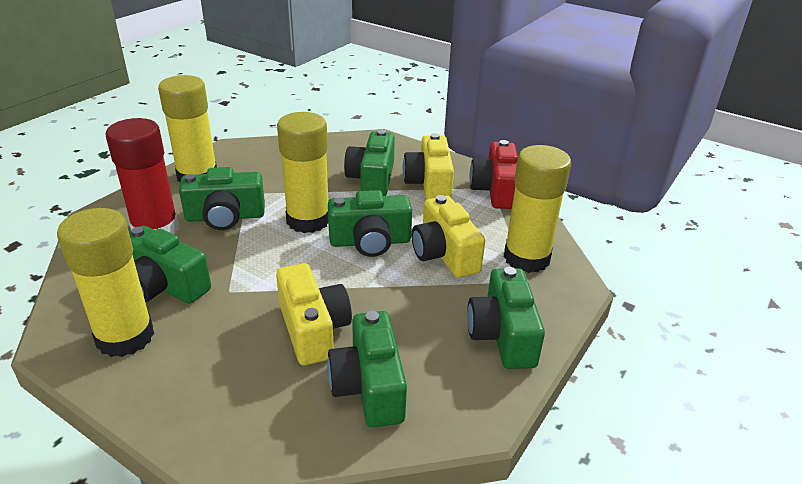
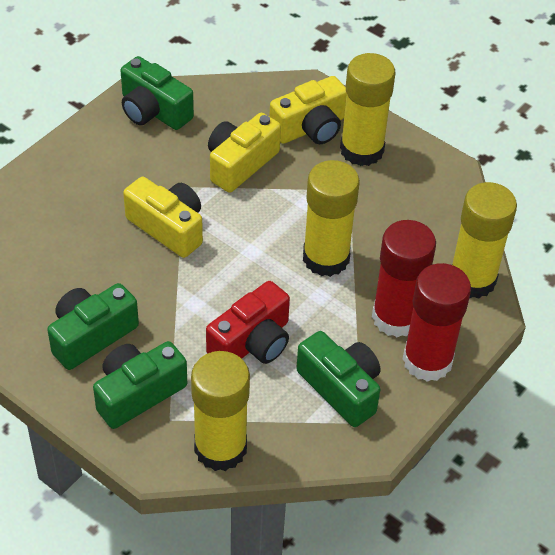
green camera: [129,226,211,304] [179,167,265,230] [327,311,407,427] [328,190,412,257] [344,130,395,196] [467,267,545,369] = 6 -> [47,283,139,370] [93,341,187,429] [120,56,194,130] [296,331,380,427] = 4
red glue stick: [105,118,179,234] = 1 -> [372,220,436,337] [403,263,471,382] = 2

